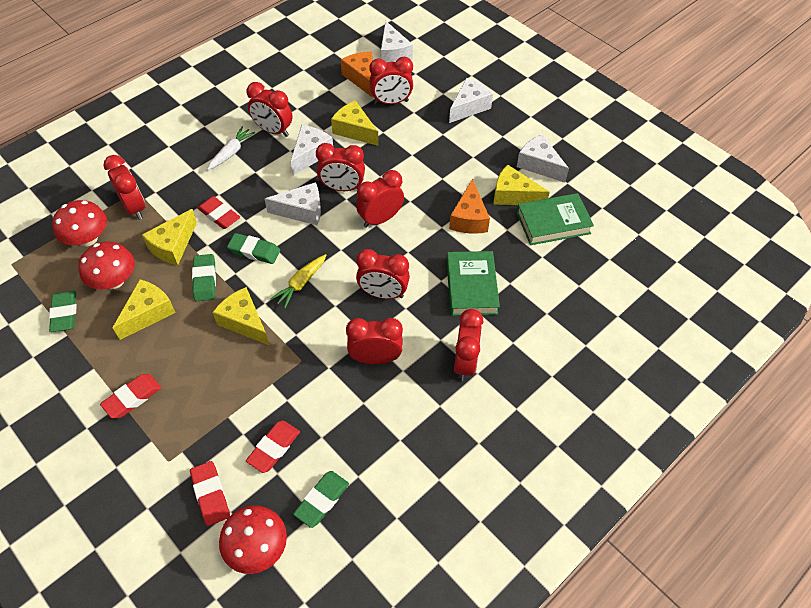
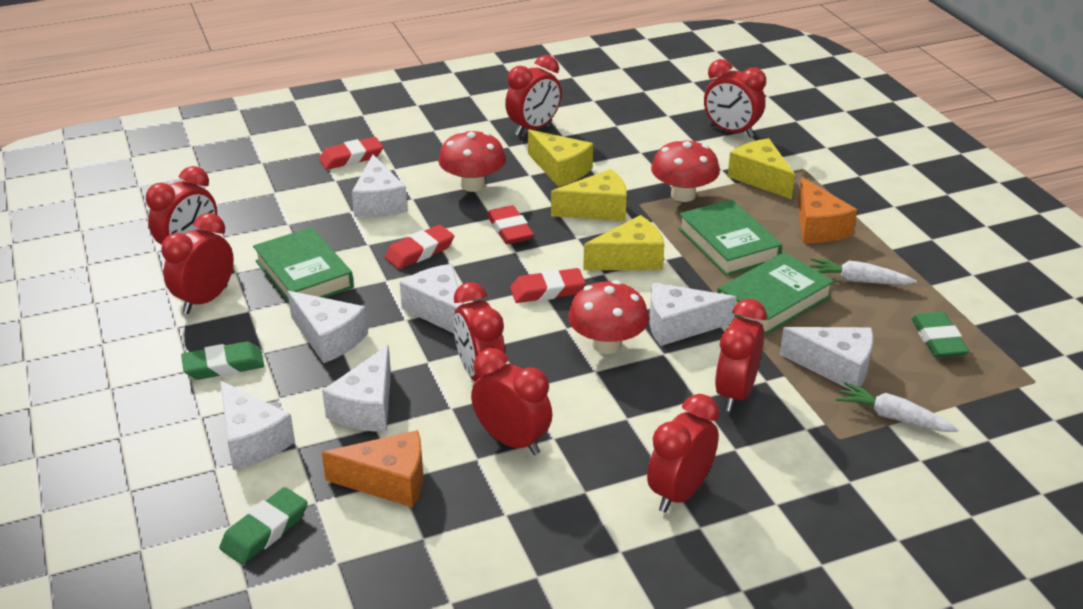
green book: [446,251,500,316] [516,193,594,245] = 2 -> [253,227,354,303] [678,199,782,276] [717,252,834,335] = 3
green eraser: [49,291,77,332] [192,254,216,301] [227,233,280,264] [293,471,349,528] = 4 -> [181,341,264,380] [219,487,307,564] [911,312,969,358] = 3
white carrot: [207,126,255,170] = 1 -> [810,258,917,285] [836,382,959,432] = 2
white cheese: [265,182,321,225] [291,125,333,175] [381,21,413,62] [449,78,493,123] [517,134,569,183] = 5 -> [220,381,295,470] [287,291,368,363] [322,345,391,432] [352,154,408,218] [400,264,463,333] [649,283,736,346] [780,327,873,392] = 7
yellow carrot: [270,254,327,308] = 1 -> none = 0
yellow cheese: [113,279,176,340] [142,209,197,265] [212,287,269,345] [331,100,379,146] [493,165,550,205] = 5 -> [528,129,593,187] [551,169,627,221] [583,215,665,270] [728,138,795,199] = 4

